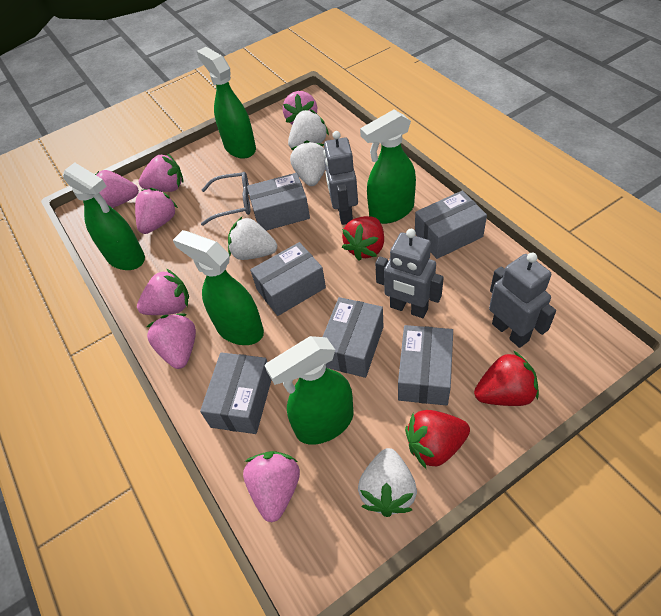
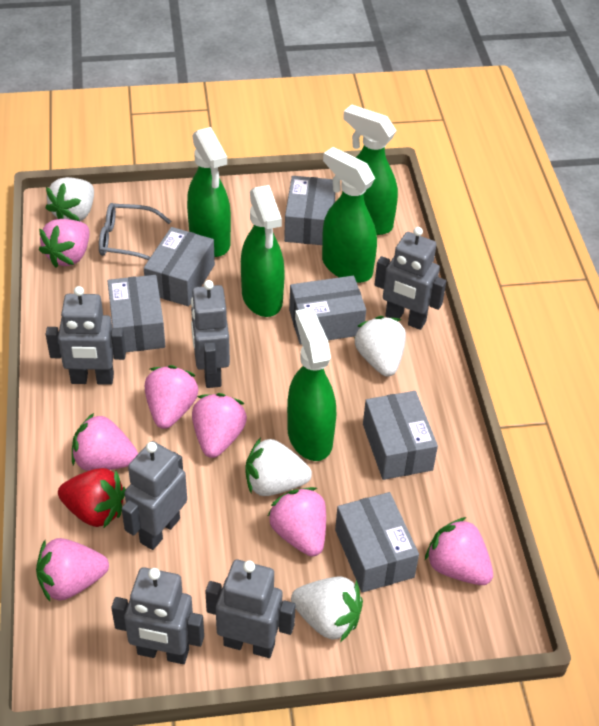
grey robot: [323,131,358,225] [375,229,444,318] [489,253,556,348] = 3 -> [46,286,126,385] [111,567,204,664] [122,441,187,550] [191,280,230,388] [205,560,296,658] [374,227,446,330] = 6
red strawberry: [342,216,384,261] [405,410,470,469] [474,350,539,406] = 3 -> [58,468,126,528] = 1

